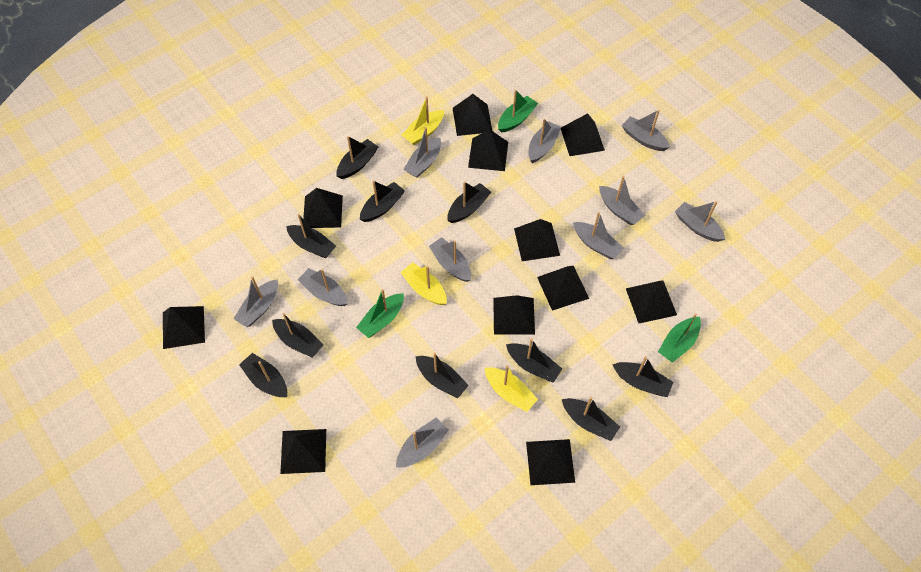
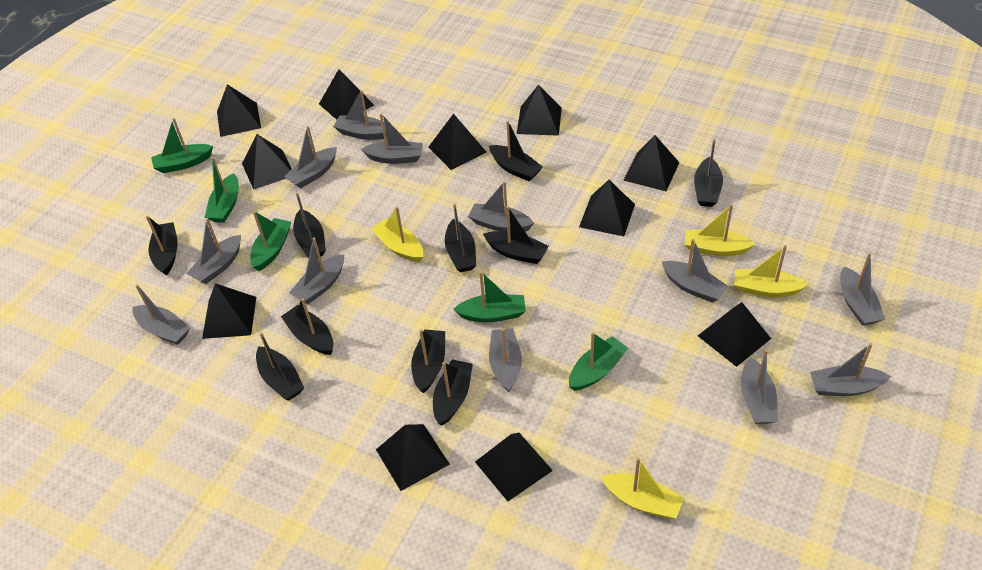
green boat: [356,289,404,338] [498,90,538,133] [658,314,701,363] = 3 -> [151,118,213,173] [205,157,239,223] [250,211,291,271] [453,271,526,322] [569,332,628,391] = 5
grey boat: [233,276,278,327] [298,268,348,306] [396,418,449,468] [403,127,441,178] [429,237,471,282] [528,119,561,163] [573,212,624,259] [599,176,645,225] [622,110,670,151] [675,201,725,242] = 10 -> [133,284,190,345] [186,218,241,284] [284,126,337,189] [289,237,344,304] [333,90,387,140] [361,113,423,164] [468,181,534,232] [489,328,522,392] [662,239,729,303] [741,349,778,424] [810,343,891,396] [840,253,885,326] = 12
yellow boat: [400,262,447,305] [402,96,444,145] [485,365,538,412] = 3 -> [371,207,423,262] [601,458,684,519] [685,204,755,256] [734,245,809,297] = 4

